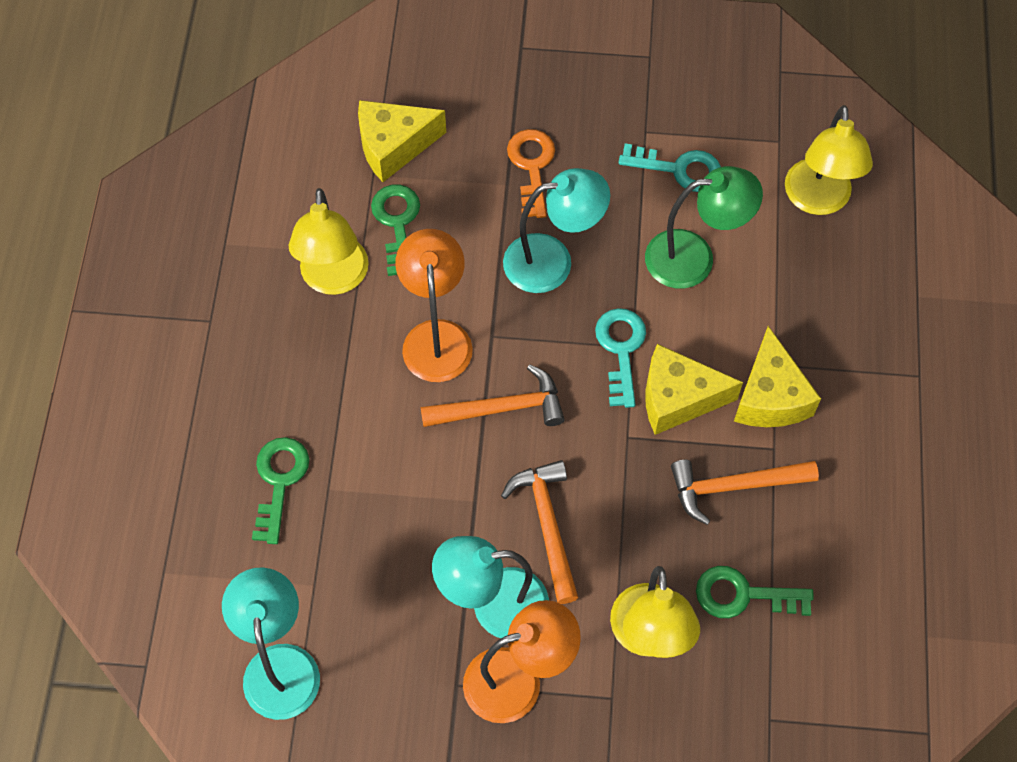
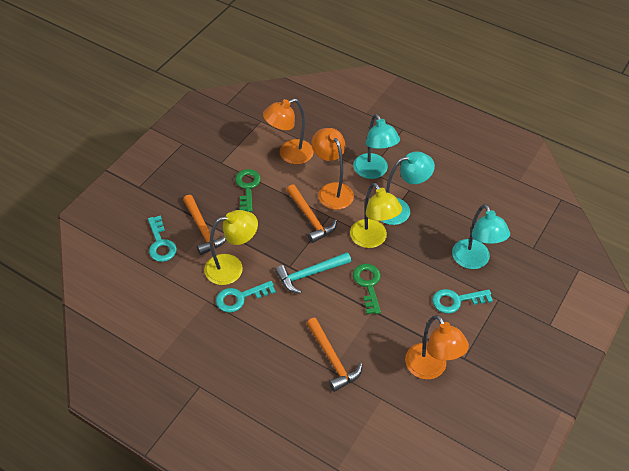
green key: [252,437,309,544] [371,185,420,276] [696,566,814,618] = 3 -> [235,169,261,212] [353,264,381,314] = 2
green lamp: [645,166,763,289] = 1 -> none = 0
orange key: [507,129,555,218] = 1 -> none = 0
orange lamp: [395,229,473,382] [463,600,581,723] = 2 -> [263,99,314,164] [312,128,354,210] [405,315,469,379] = 3
turquoise hammer: none = 0 -> [275,252,351,294] = 1
turquoise key: [595,308,646,408] [618,144,721,192] = 2 -> [148,215,177,262] [216,281,276,313] [432,289,493,314] = 3
yellow cheese: [358,100,446,182] [645,344,743,435] [734,326,821,427] = 3 -> none = 0
yellow lamp: [289,188,369,295] [610,566,700,658] [785,105,873,215] = 3 -> [204,210,258,285] [350,183,402,248] = 2

